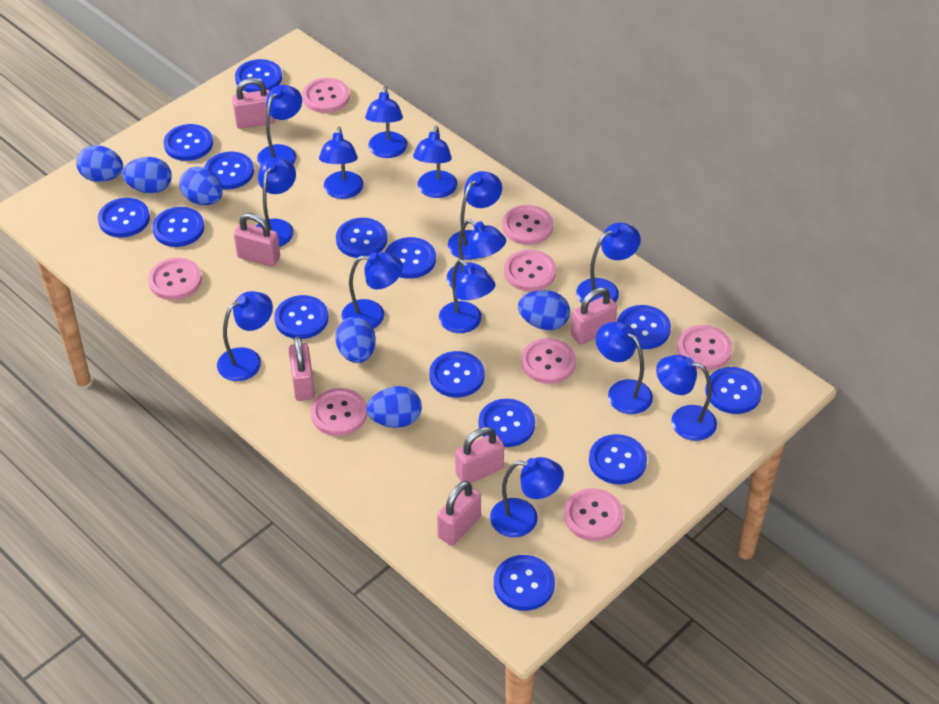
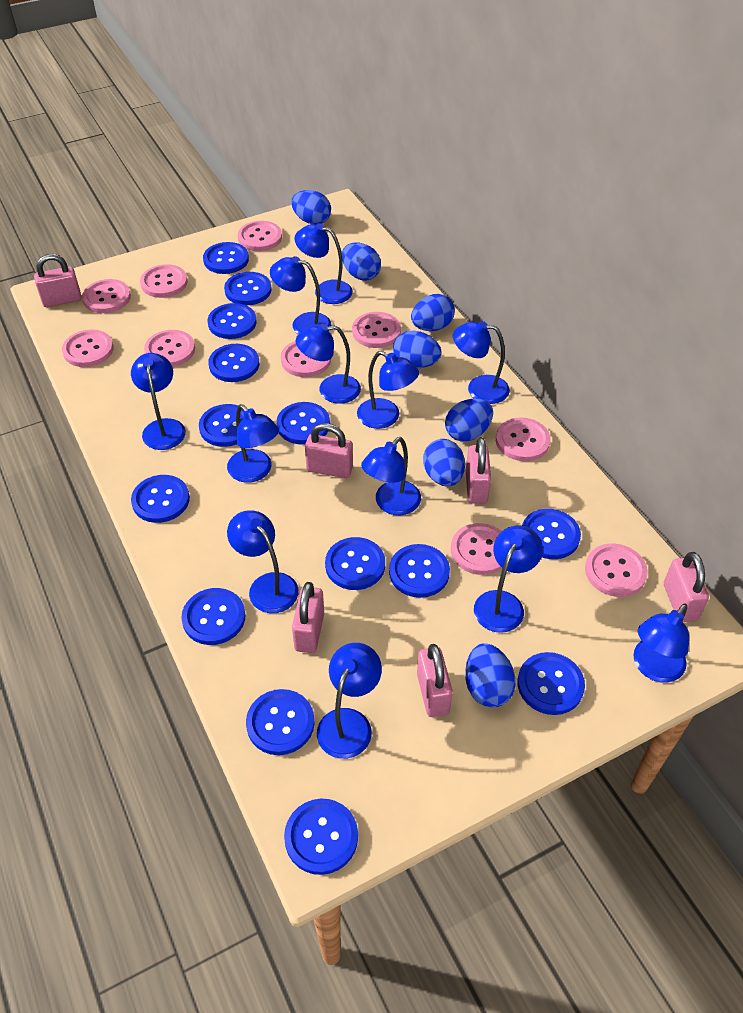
blue egg: [76,145,123,182] [122,157,172,194] [179,167,223,205] [335,317,376,363] [366,386,422,428] [518,290,570,330] = 6 -> [291,190,331,225] [342,243,381,281] [393,331,442,368] [411,294,455,331] [423,439,465,486] [445,399,493,442] [465,643,516,707] = 7
blue lamp: [217,291,273,381] [256,157,296,247] [257,85,302,166] [319,127,364,199] [341,252,403,329] [365,86,407,158] [413,126,457,198] [439,259,496,333] [447,219,506,288] [448,171,502,260] [490,457,564,537] [576,223,641,303] [596,322,653,414] [656,355,717,441] = 14 -> [131,353,186,450] [227,404,279,483] [227,510,299,613] [270,256,331,334] [294,223,353,304] [296,324,361,404] [317,643,382,759] [357,351,419,429] [361,437,421,515] [453,321,510,404] [474,525,543,633] [633,603,689,683] = 12
pink button: [148,258,202,300] [302,78,350,113] [311,388,367,436] [502,205,553,245] [504,249,556,292] [521,338,576,384] [564,488,624,541] [677,325,732,370] = 8 -> [62,330,114,367] [82,279,131,313] [140,264,188,298] [144,330,195,367] [238,221,282,251] [281,341,331,377] [352,312,401,348] [451,523,502,575] [496,417,551,461] [585,544,648,597] = 10

